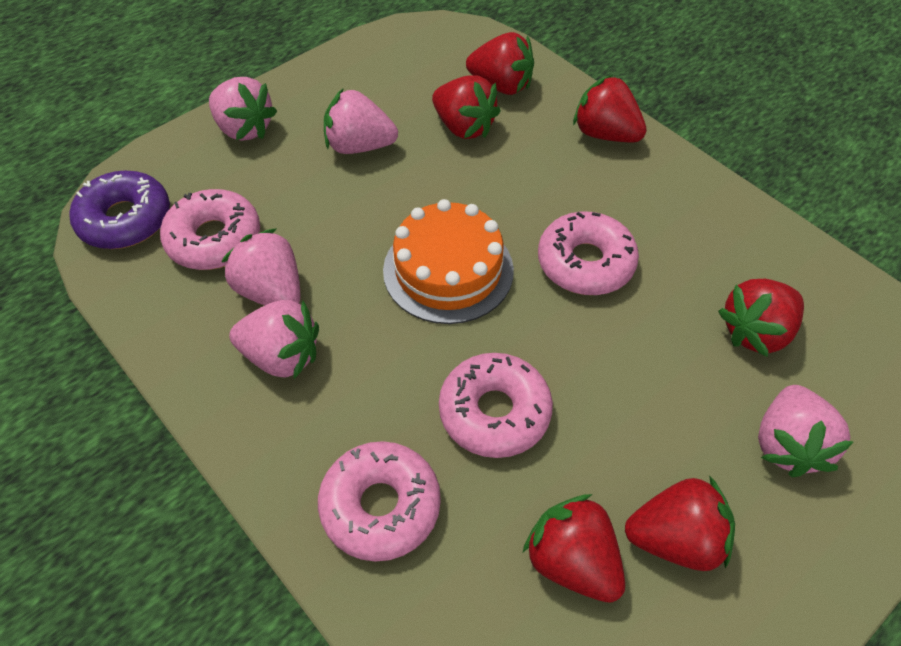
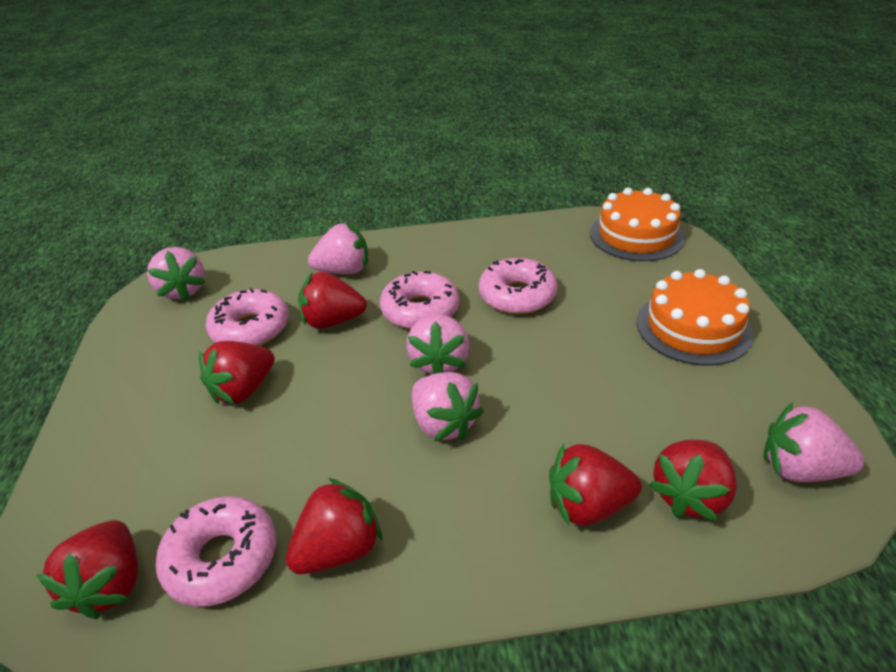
orange cake: [383,199,514,324] = 1 -> [590,188,685,261] [637,269,753,366] = 2
purple donut: [69,171,170,249] = 1 -> none = 0

